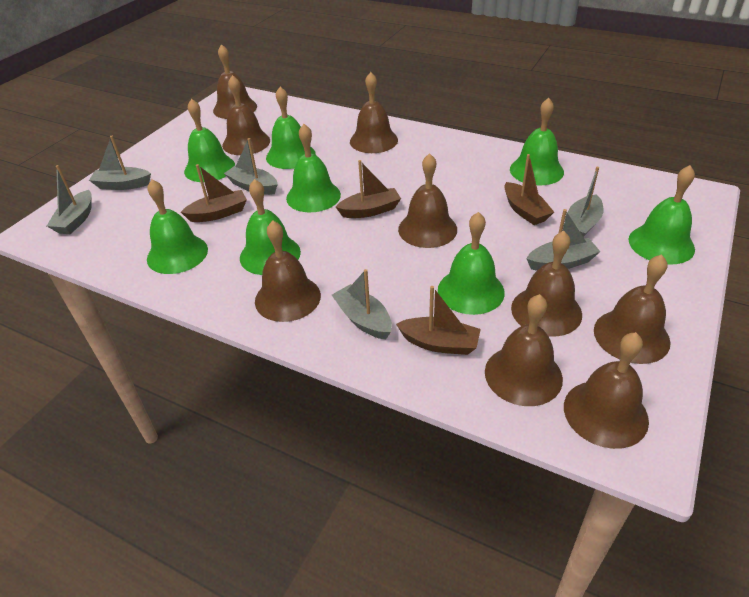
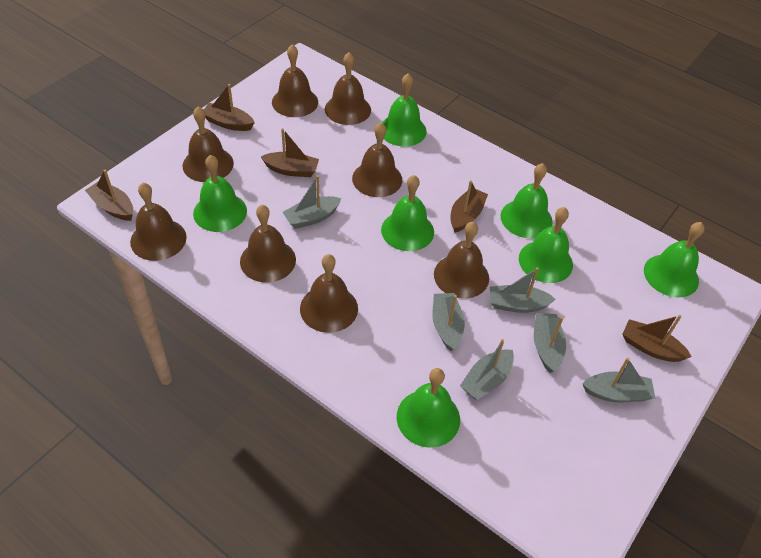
brown bell: [213,44,257,119] [222,75,270,155] [255,221,321,322] [350,72,398,153] [398,153,457,248] [485,294,563,406] [511,231,582,337] [564,332,649,449] [594,254,671,364] = 9 -> [130,183,187,261] [183,107,234,182] [240,205,296,283] [272,45,318,117] [300,254,358,333] [325,53,371,125] [352,122,402,197] [434,222,489,299] = 8
brown boat: [181,164,247,222] [336,160,401,218] [396,286,481,355] [504,154,554,225] = 4 -> [85,170,133,221] [204,84,255,131] [261,128,319,177] [450,180,488,233] [623,315,692,362] = 5
green bell: [147,179,208,274] [184,99,235,182] [240,179,301,275] [266,87,316,169] [286,124,341,212] [438,212,505,315] [510,98,564,185] [629,165,695,265] = 8 -> [193,155,247,232] [381,175,434,251] [382,73,427,146] [397,368,460,448] [501,163,553,238] [519,207,573,283] [644,222,704,297] = 7

